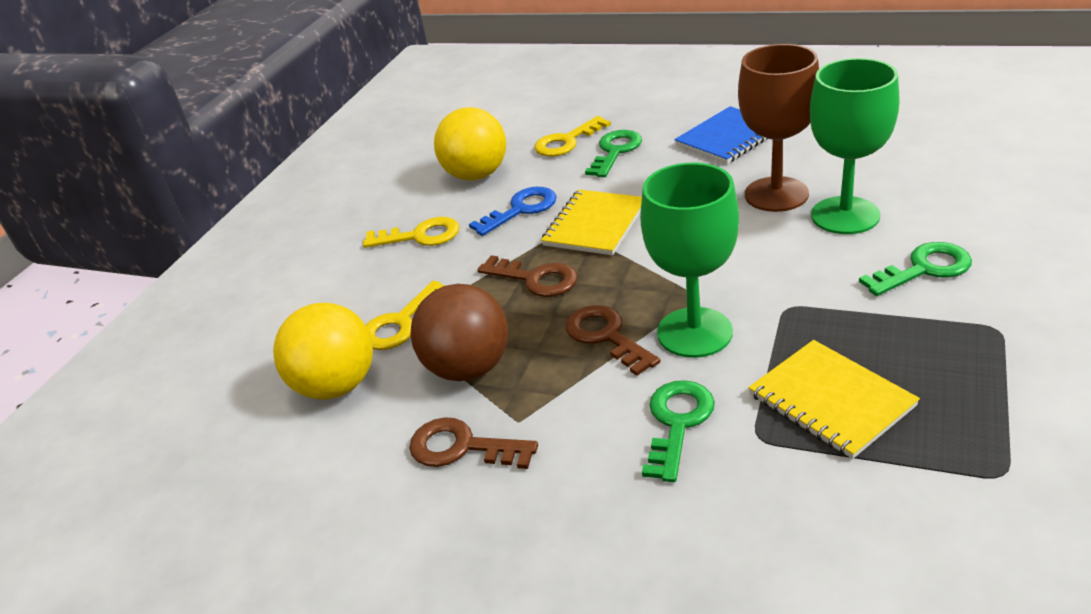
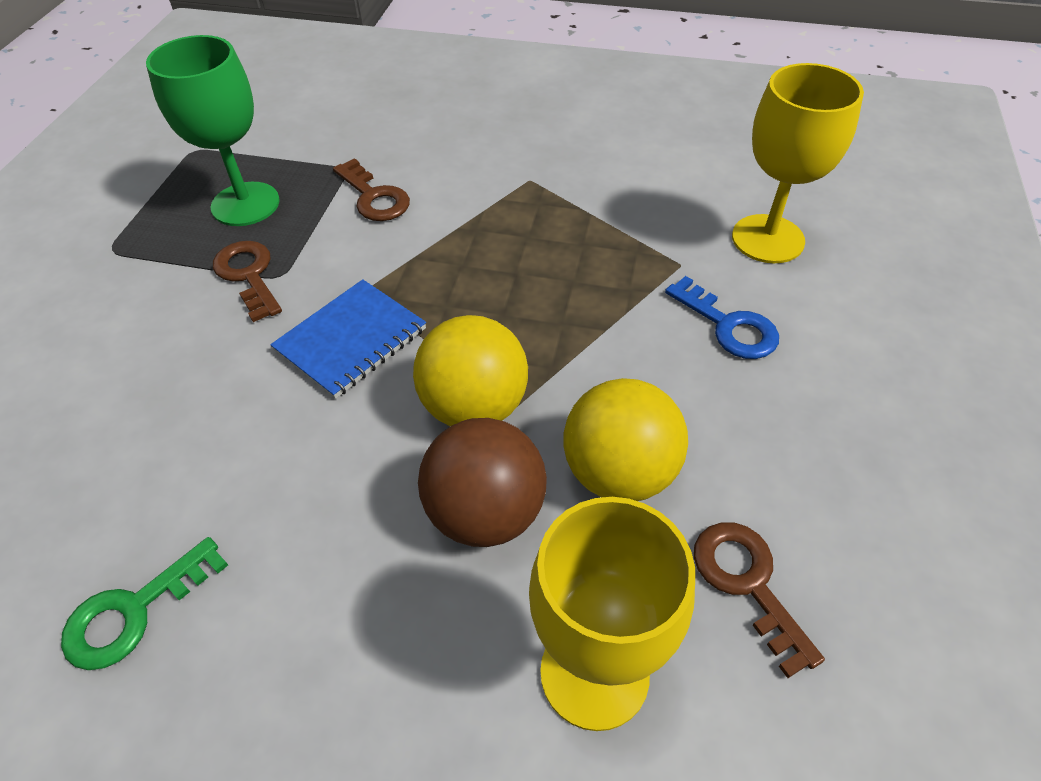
brown goblet: [738,44,819,212] = 1 -> none = 0
green goblet: [640,163,739,358] [810,58,900,234] = 2 -> [146,35,280,226] = 1
green key: [585,130,642,177] [642,380,715,482] [859,242,972,296] = 3 -> [61,537,228,670] = 1
yellow goblet: none = 0 -> [529,497,695,731] [732,63,864,263] = 2
yellow key: [363,217,460,248] [365,281,445,350] [534,116,611,156] = 3 -> none = 0
yellow notebook: [541,190,642,255] [748,340,920,459] = 2 -> none = 0

